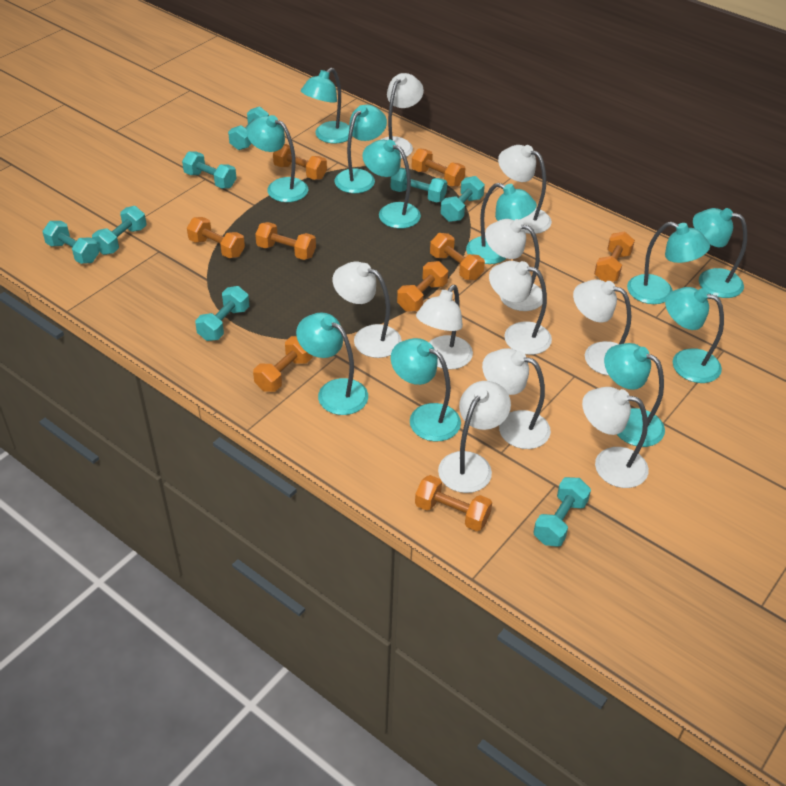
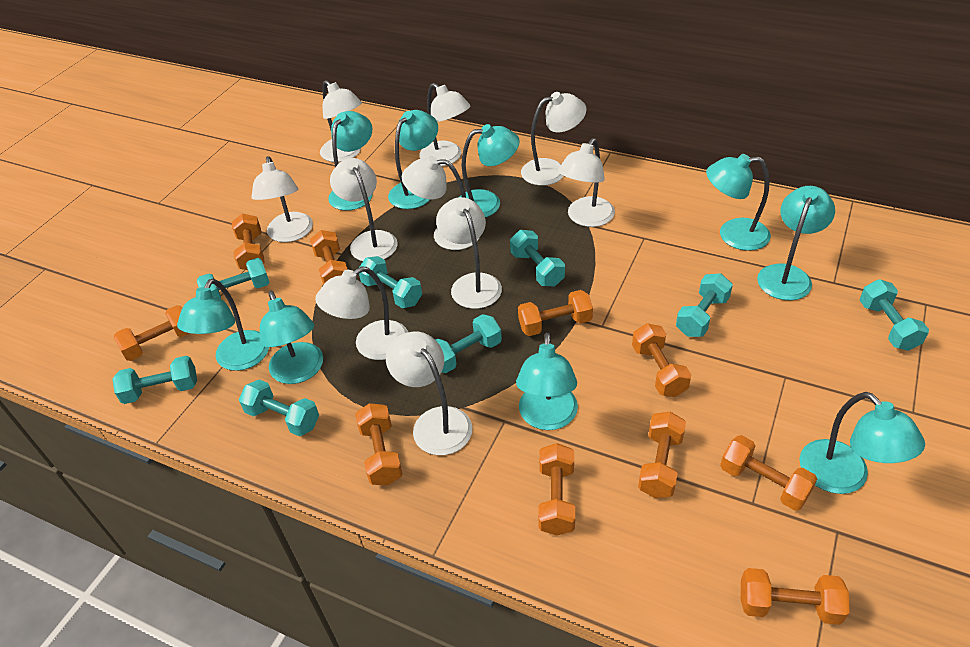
orange dumbbell: [187,217,245,258] [253,336,313,392] [255,222,316,260] [273,144,327,180] [397,261,448,312] [411,148,466,187] [415,475,492,531] [430,233,485,280] [594,232,635,282] = 9 -> [114,305,190,361] [232,214,265,270] [310,230,348,285] [355,403,403,485] [518,290,593,336] [538,443,575,536] [632,323,691,397] [638,412,686,498] [720,435,817,511] [741,568,850,625] = 10
turquoise lamp: [247,115,308,202] [296,313,368,415] [301,68,349,144] [335,105,387,193] [362,140,421,229] [391,338,461,442] [466,183,537,264] [604,343,665,447] [627,222,710,304] [665,287,724,383] [693,208,747,298] = 11 -> [177,278,269,371] [259,291,323,384] [328,111,373,211] [388,110,438,209] [459,124,520,217] [516,333,578,430] [706,154,771,251] [757,186,835,300] [799,392,925,494] = 9

